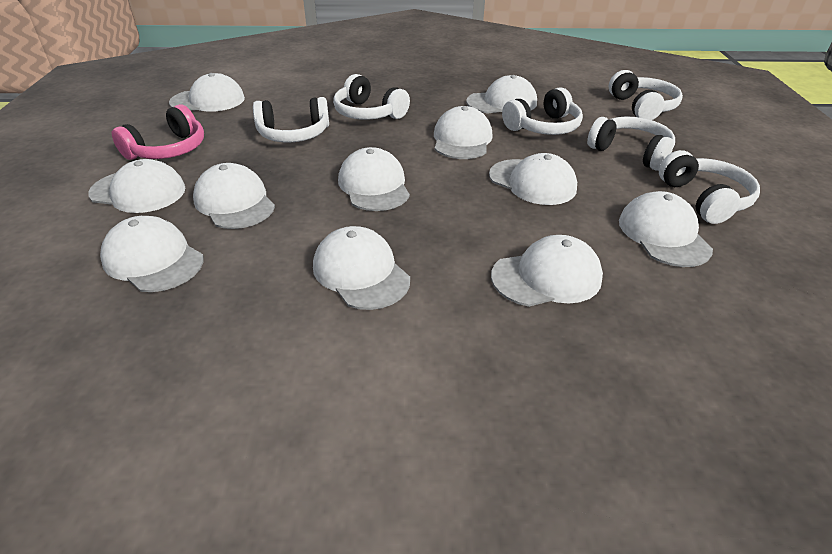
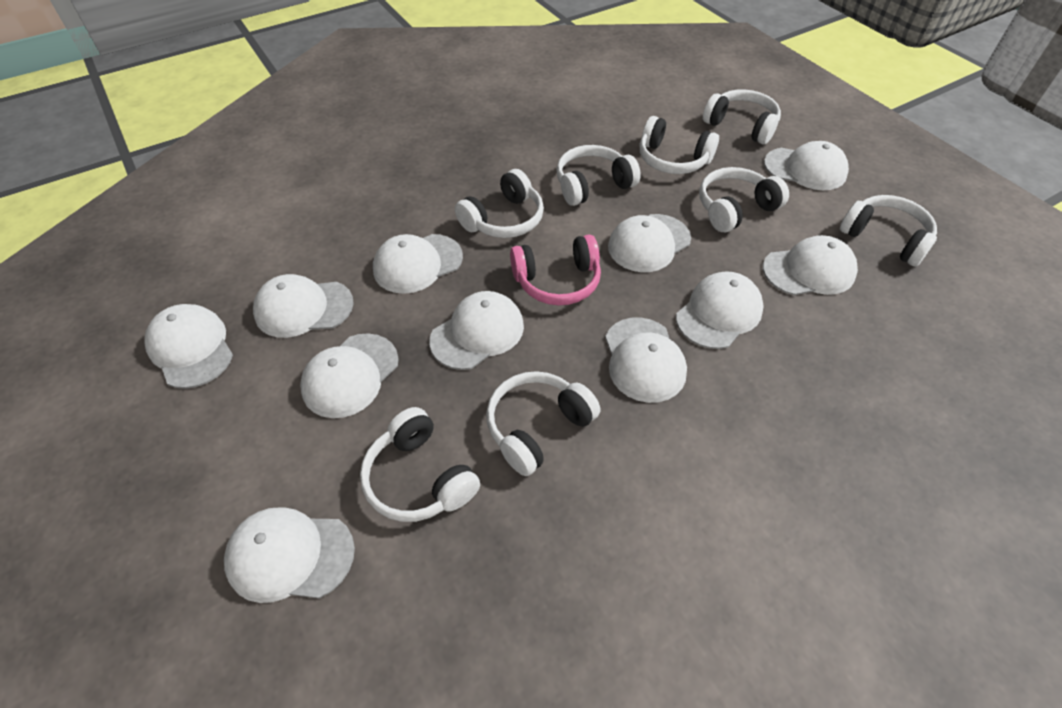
white headphones: [253,97,329,142] [333,74,410,120] [502,87,583,135] [587,117,675,170] [609,70,683,120] [659,150,760,224] = 6 -> [360,407,480,522] [455,169,544,238] [486,371,600,476] [556,145,641,206] [640,116,719,174] [699,167,789,232] [703,89,781,145] [840,195,937,266] = 8

